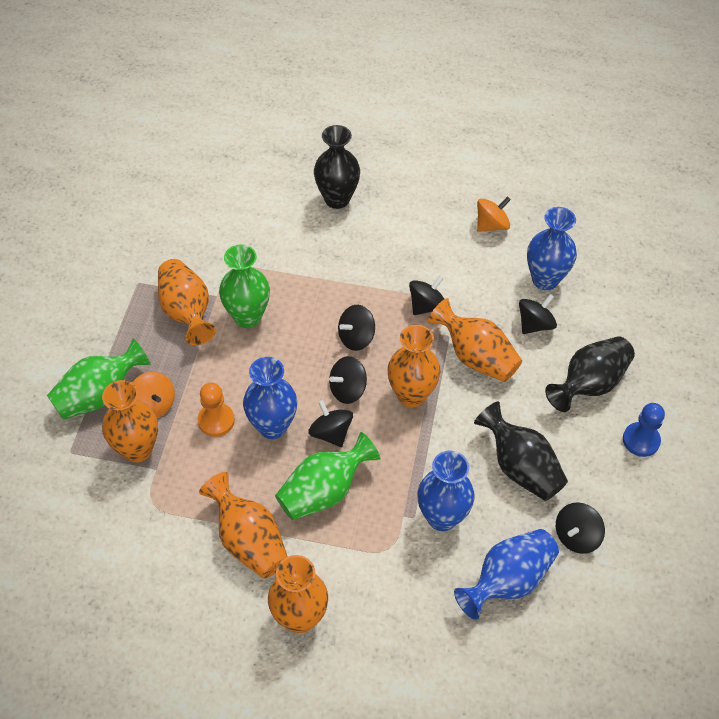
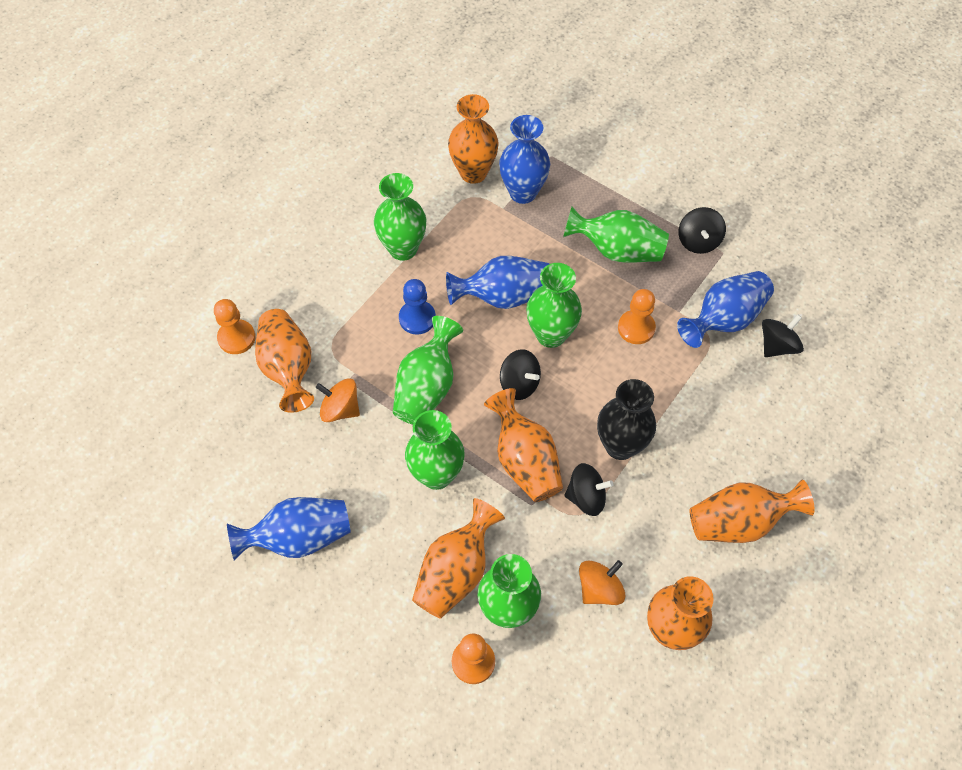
black spinning top: [308,400,353,447] [329,356,367,404] [338,305,375,351] [409,276,444,315] [519,294,557,334] [556,502,605,554] = 6 -> [500,349,541,400] [564,463,614,516] [678,207,726,254] [762,314,804,357] = 4
black vase: [314,125,360,209] [474,401,568,501] [545,336,635,412] = 3 -> [597,379,656,460] = 1
green vase: [47,338,151,420] [219,244,270,328] [275,432,381,520] = 3 -> [374,173,426,261] [393,316,463,425] [405,410,465,490] [478,554,541,628] [526,263,582,348] [563,207,669,263] = 6
orange pawn: [197,383,235,437] = 1 -> [214,299,256,354] [452,633,495,684] [618,289,656,344] = 3

